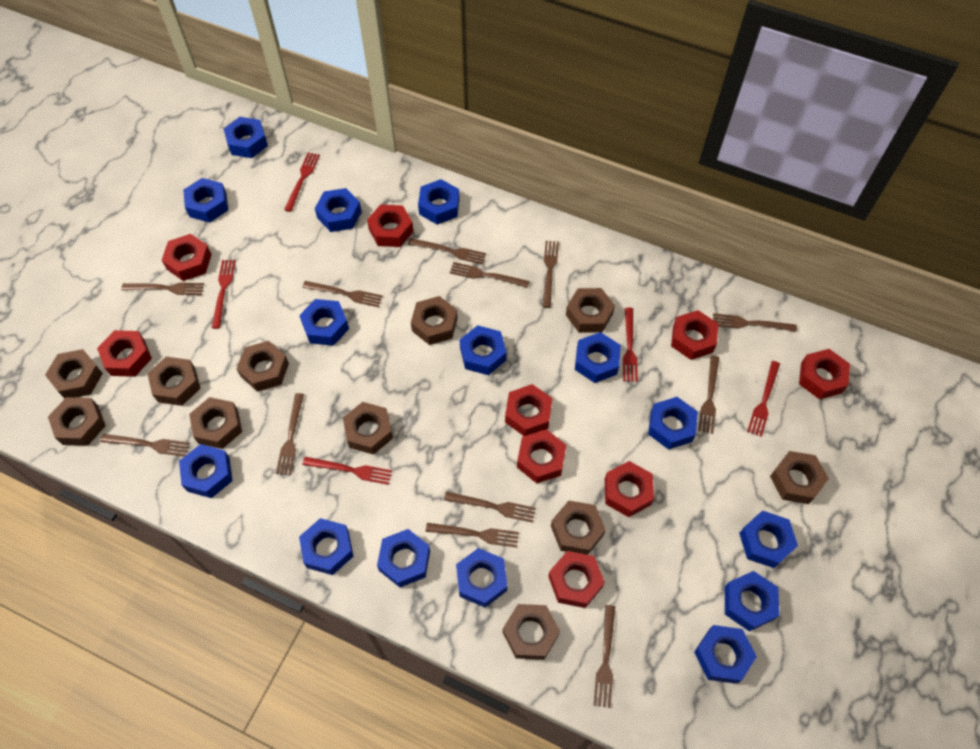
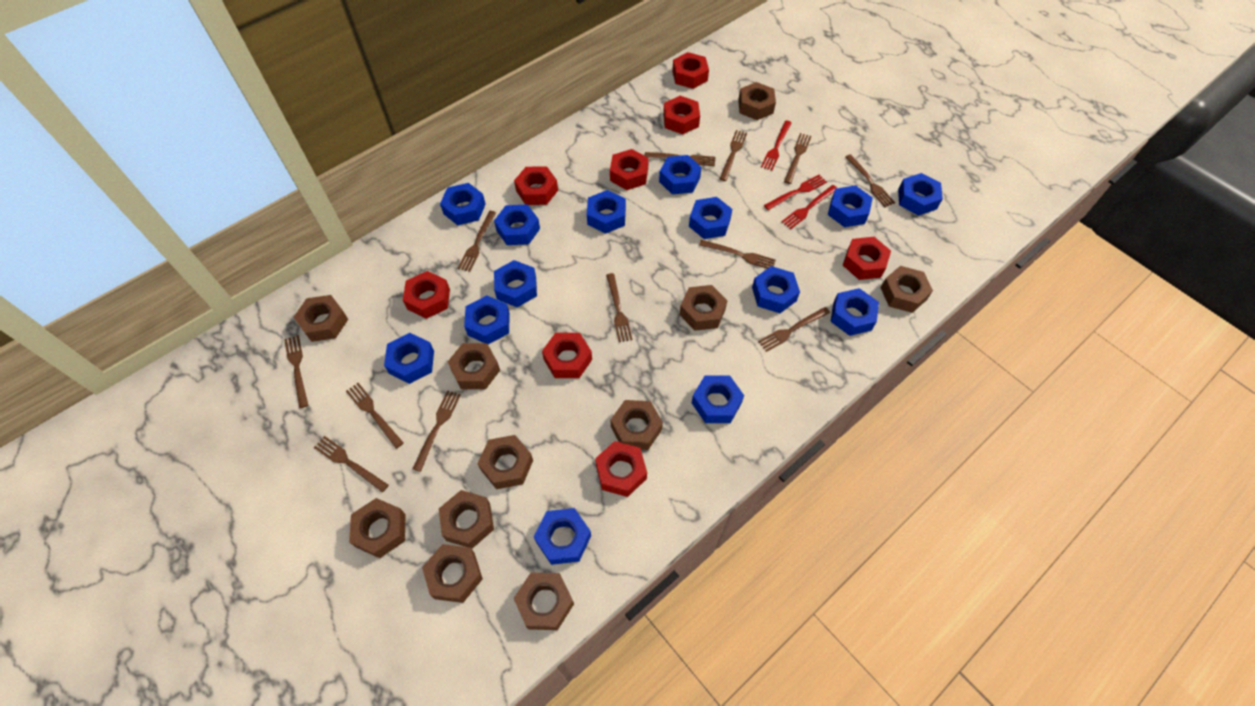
blue nut: [179,444,233,498] [183,178,228,222] [224,117,268,158] [299,299,349,346] [299,518,353,575] [315,188,362,232] [377,529,430,587] [418,179,460,225] [456,548,507,607] [460,325,507,375] [575,332,621,383] [648,397,698,450] [694,625,757,684] [725,571,779,631] [739,510,798,568] = 15 -> [384,333,434,384] [440,183,486,225] [464,296,510,344] [494,204,540,245] [494,260,537,307] [534,508,591,565] [587,190,626,234] [659,155,702,194] [689,197,732,239] [692,375,744,423] [752,266,800,313] [828,185,873,227] [830,288,879,336] [898,173,943,216] = 14
red fork: [212,260,236,329] [284,152,320,212] [303,457,392,485] [623,308,638,382] [747,361,780,437] = 5 -> [761,120,792,171] [764,175,827,210] [782,185,837,229] = 3
red nut: [97,330,152,377] [162,234,212,281] [367,205,414,247] [505,384,553,436] [517,429,566,483] [548,551,605,608] [605,461,654,517] [671,310,718,360] [799,349,850,399] = 9 -> [403,271,450,319] [514,166,558,205] [542,333,592,378] [595,441,647,497] [610,149,649,190] [663,96,700,135] [672,52,709,89] [843,237,891,280] = 8

